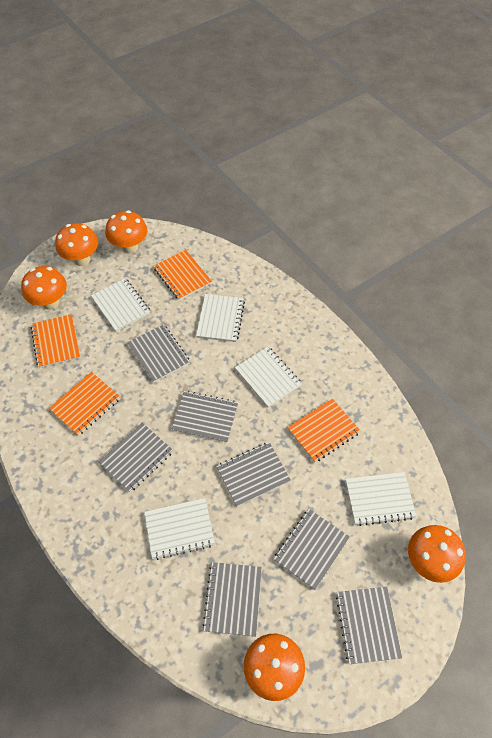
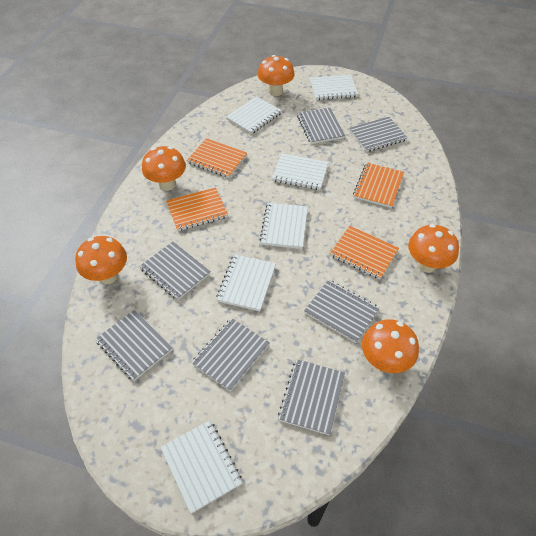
white notebook: [91,278,151,331] [144,498,215,560] [196,294,245,342] [235,347,302,407] [346,472,417,526] = 5 -> [161,420,243,514] [216,254,276,311] [226,96,282,134] [260,203,308,249] [272,153,329,190] [310,75,358,100] = 6

